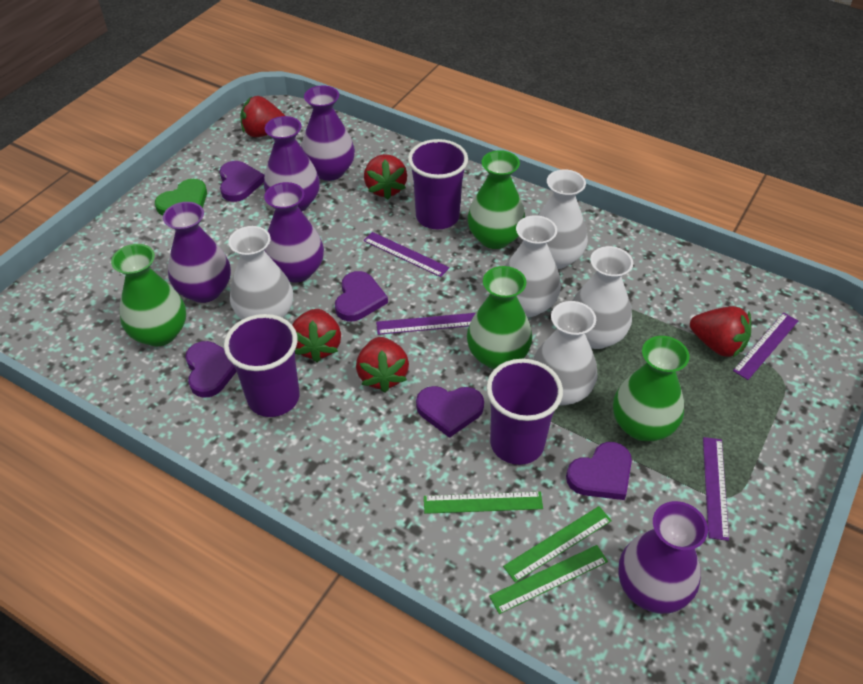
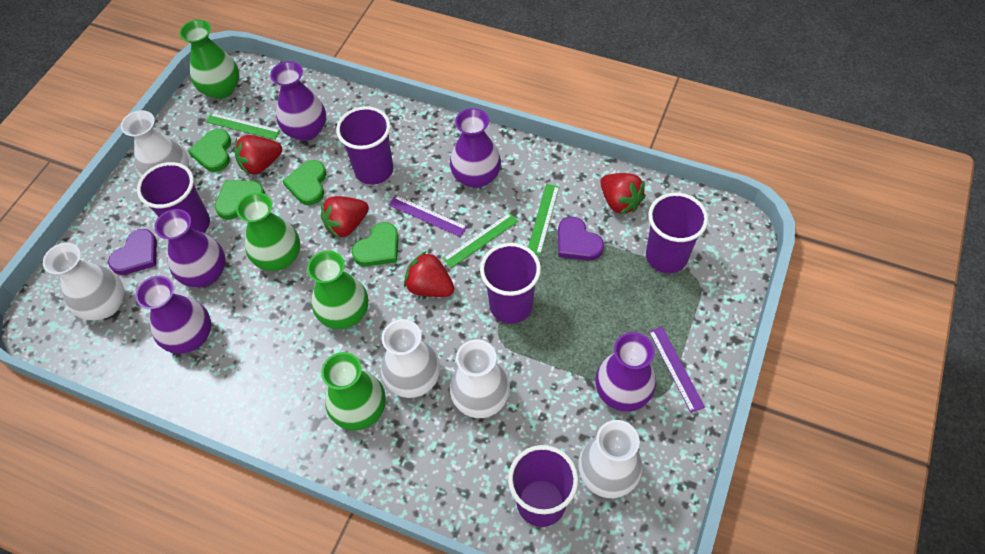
green heart: [155,179,207,215] = 1 -> [188,129,231,172] [215,180,265,220] [283,160,326,205] [352,222,399,266] = 4
purple cup: [224,314,299,417] [408,139,468,229] [486,359,563,465] = 3 -> [137,162,210,233] [336,106,393,185] [480,243,541,324] [508,445,578,527] [646,193,708,273] = 5
purple heart: [185,341,237,398] [220,161,264,202] [335,271,388,321] [416,386,484,438] [566,442,632,500] = 5 -> [108,229,157,275] [558,217,604,261] = 2
purple ruler: [363,232,449,277] [376,313,475,335] [703,437,729,541] [733,313,798,380] = 4 -> [389,195,467,237] [649,327,705,413] = 2
red strawberry: [240,96,285,137] [292,309,341,362] [356,337,409,392] [364,154,407,200] [690,306,751,357] = 5 -> [235,135,282,175] [321,196,369,239] [404,251,454,297] [600,173,646,215] = 4

